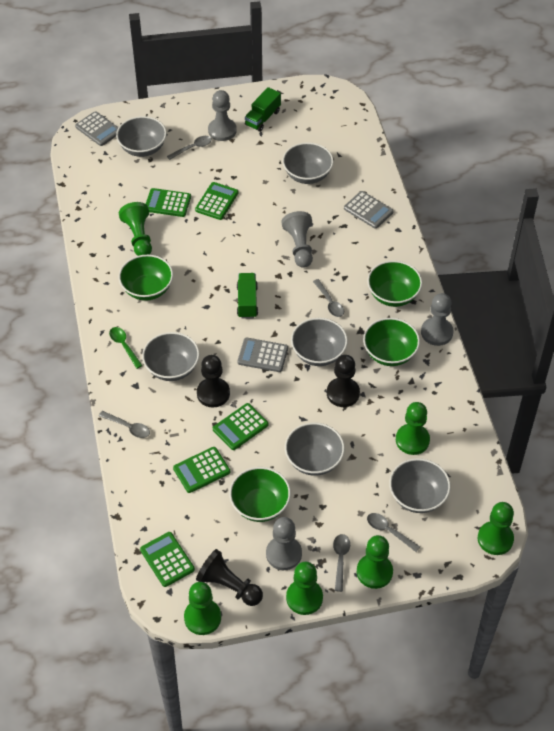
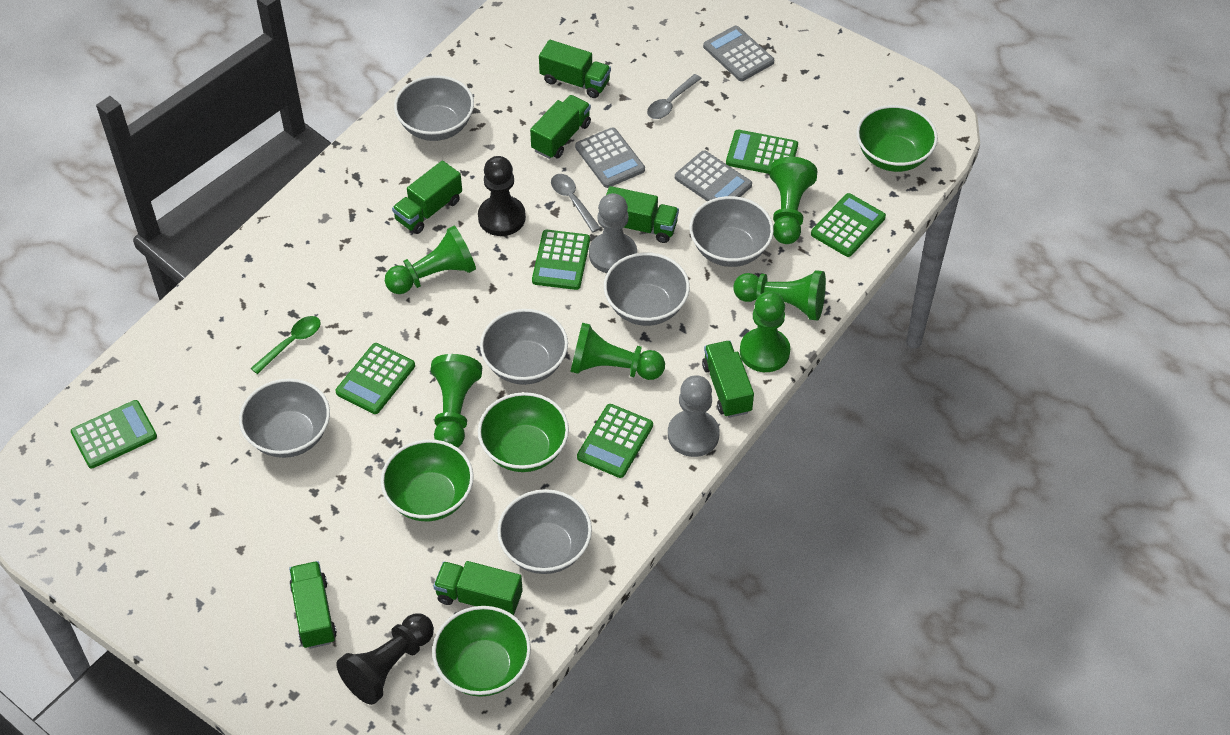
black pawn: [196,549,263,606] [197,355,230,408] [327,355,360,407] = 3 -> [337,614,434,705] [478,156,526,236] = 2
green calculator: [140,532,195,587] [146,188,191,217] [173,447,230,493] [195,182,238,220] [213,403,269,450] = 5 -> [71,400,157,468] [336,343,415,414] [532,230,590,290] [577,404,653,478] [726,130,798,174] [811,193,886,257] = 6
green truck: [237,273,258,319] [245,87,281,132] = 2 -> [289,561,337,649] [392,160,462,234] [434,561,523,615] [530,95,591,159] [539,40,611,98] [606,186,679,243] [702,341,754,418] = 7
grey pawn: [208,90,237,141] [266,517,302,570] [281,211,313,268] [421,293,453,346] = 4 -> [589,193,637,273] [668,375,720,457] = 2
grey spoon: [99,411,150,438] [167,136,212,160] [313,279,344,317] [333,534,350,592] [367,513,420,552] = 5 -> [551,174,601,232] [647,74,702,119] = 2

